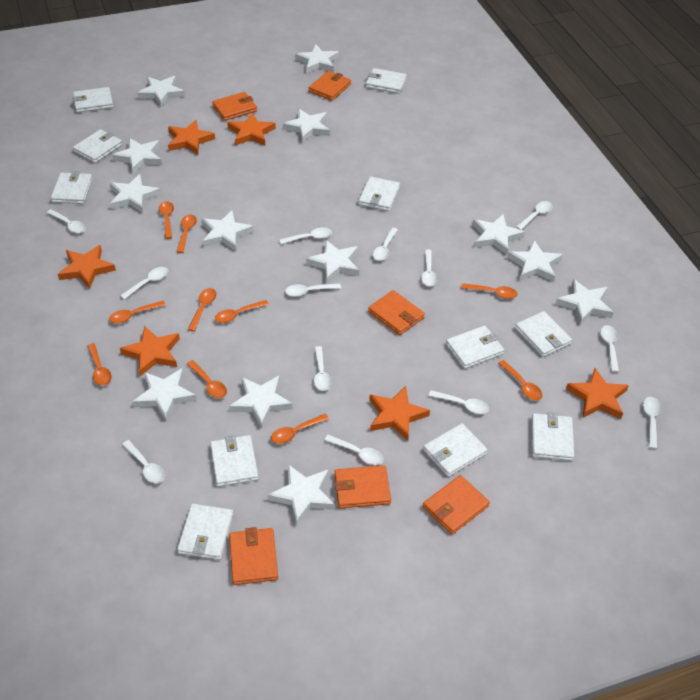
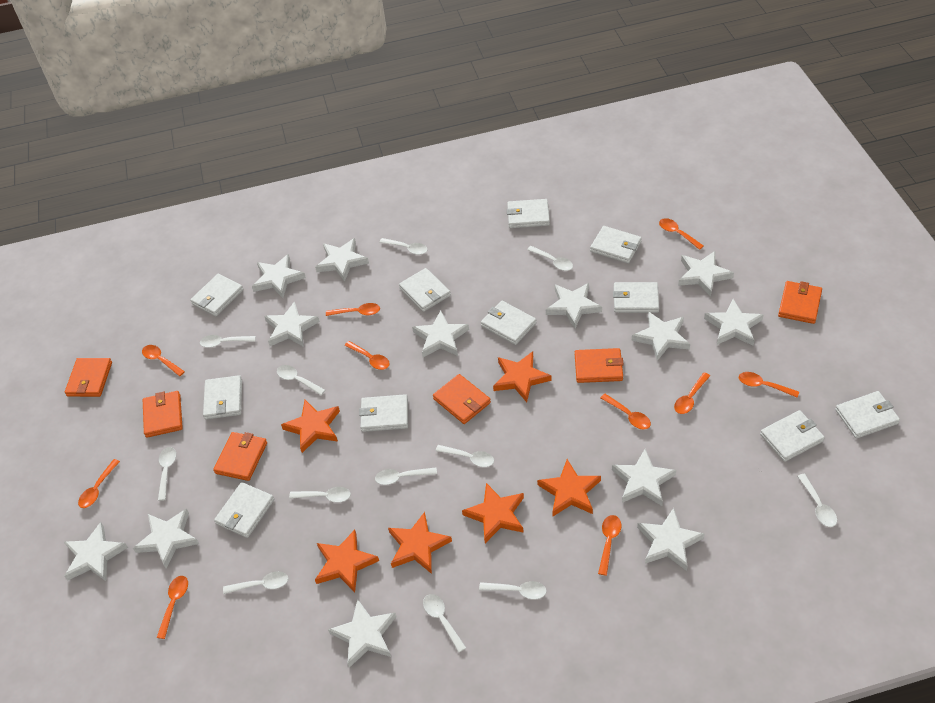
white spoon: [47,209,86,233] [120,267,168,299] [122,440,165,483] [279,227,332,244] [285,283,341,297] [314,346,332,391] [324,435,384,465] [373,227,398,261] [421,249,437,286] [429,390,489,414] [516,201,553,230] [600,325,619,372] [643,397,661,449] = 13 -> [158,447,176,501] [200,335,256,348] [223,571,288,594] [277,365,325,395] [289,487,351,503] [375,468,437,485] [379,238,428,255] [423,594,466,653] [436,445,494,467] [479,581,547,599] [527,246,573,271] [798,474,837,527] = 12

